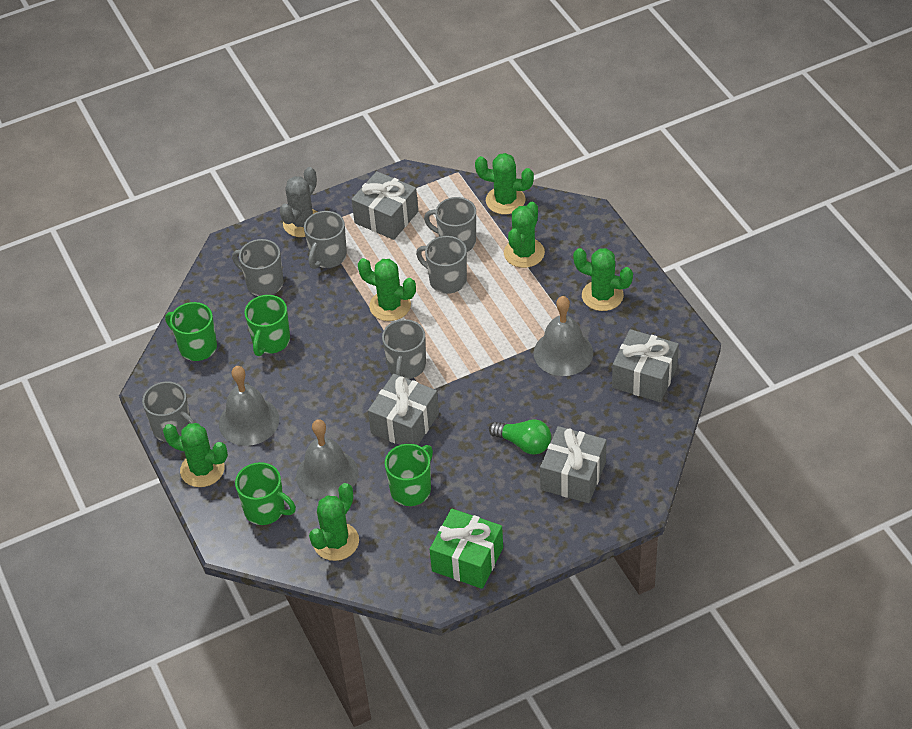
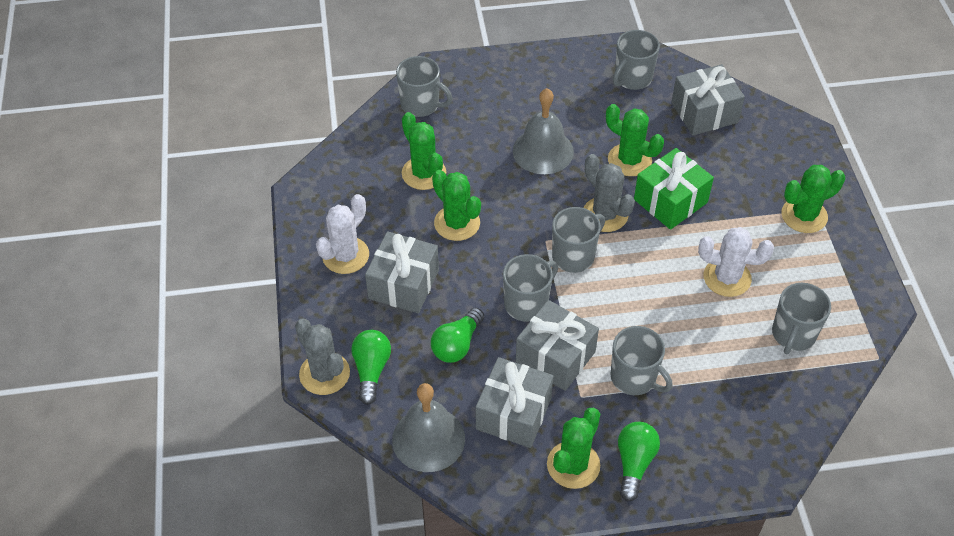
green cactus: [163,423,228,487] [309,483,359,561] [358,258,416,321] [475,153,534,214] [504,202,545,268] [573,248,633,311] = 6 -> [402,112,446,190] [432,170,481,241] [547,408,600,489] [606,104,664,176] [781,165,845,233] = 5
green light bulb: [489,419,551,455] = 1 -> [351,330,391,405] [431,308,484,363] [618,422,660,501] = 3
green mug: [165,302,217,361] [235,462,296,525] [245,295,290,356] [385,444,433,506] = 4 -> none = 0
grey bell: [219,366,279,446] [296,419,358,500] [534,296,593,376] = 3 -> [392,383,465,472] [513,88,574,174] = 2
grey cactus: [279,167,318,237] = 1 -> [295,318,350,395] [584,154,635,232] = 2
white cactus: none = 0 -> [316,194,369,274] [698,227,774,297] = 2

